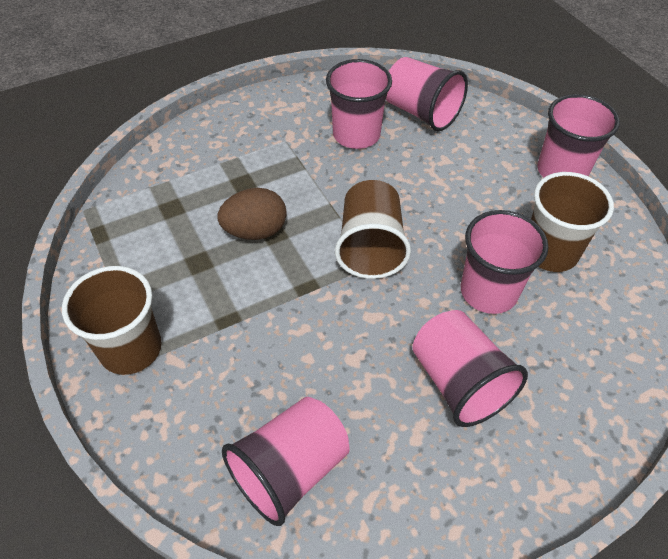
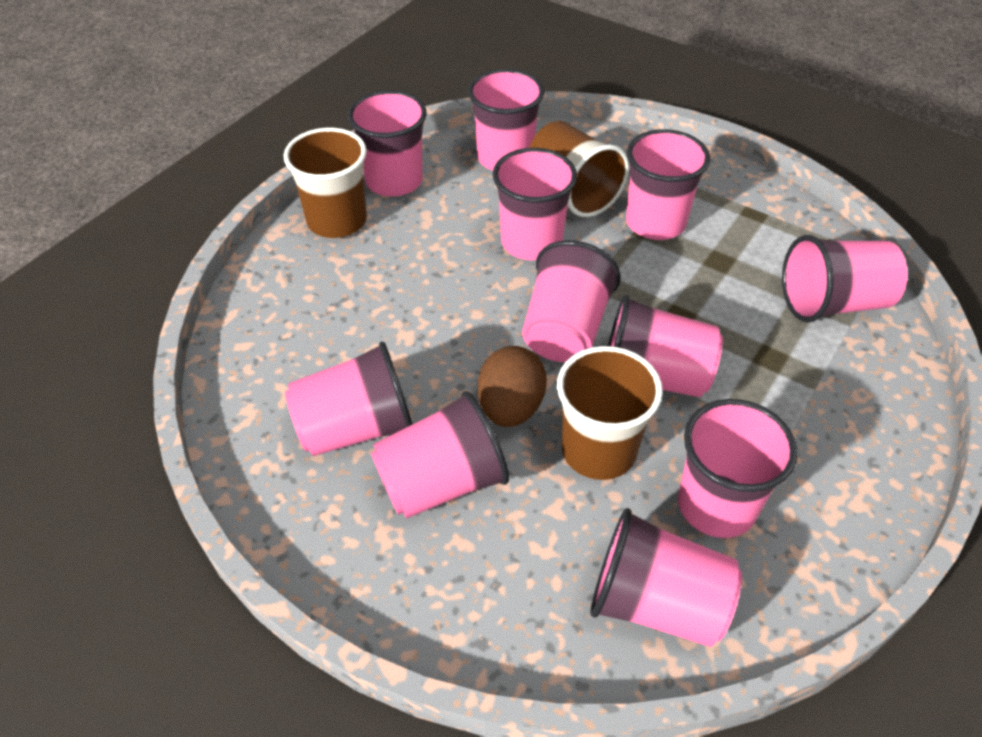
pink cup: [222,397,350,526] [326,59,392,149] [386,57,468,131] [412,310,528,427] [461,210,548,314] [537,94,620,178] = 6 -> [285,342,412,456] [348,90,427,197] [371,391,509,519] [468,69,544,171] [493,148,577,260] [522,240,621,362] [590,508,742,647] [608,294,723,397] [626,129,710,240] [678,399,798,538] [782,235,908,323] = 11

